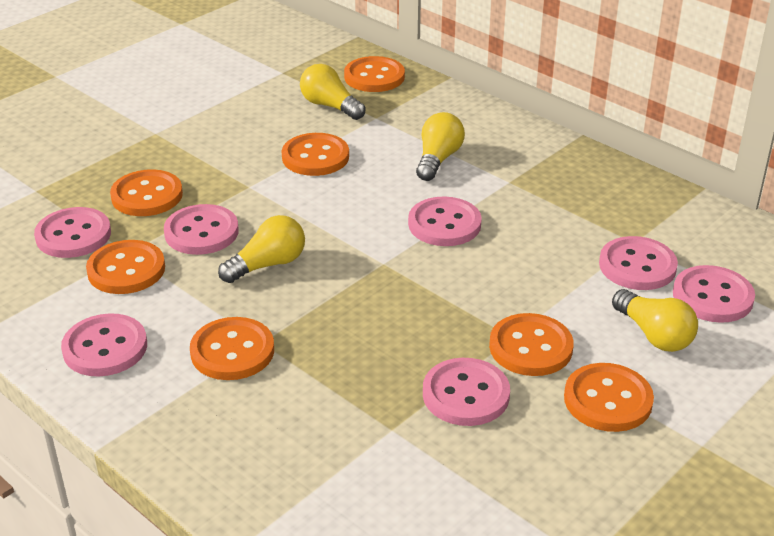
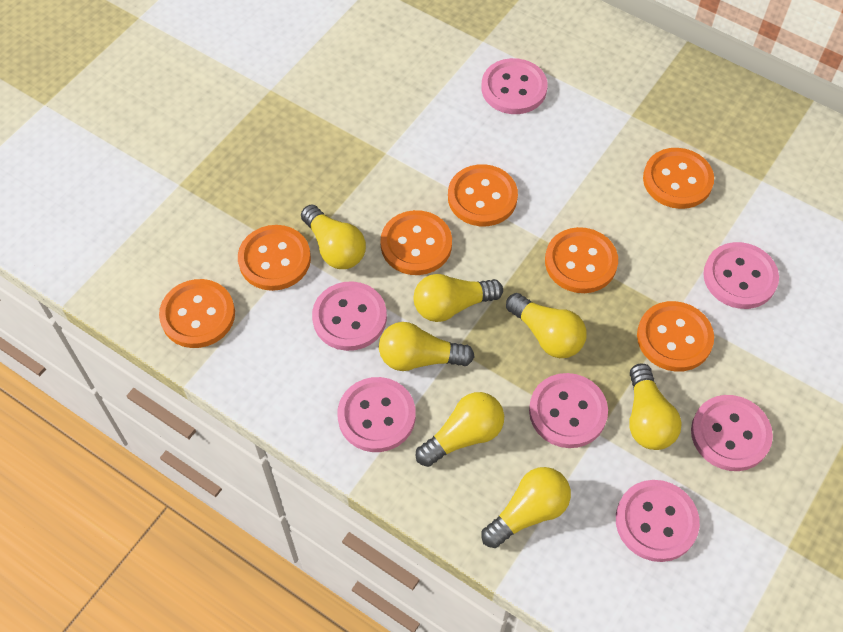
yellow light bulb: [218,215,305,283] [300,64,365,120] [416,112,465,181] [612,289,698,352] = 4 -> [301,205,366,269] [379,322,475,371] [414,274,503,322] [416,392,504,467] [481,467,571,548] [506,293,587,358] [629,364,682,450] = 7

